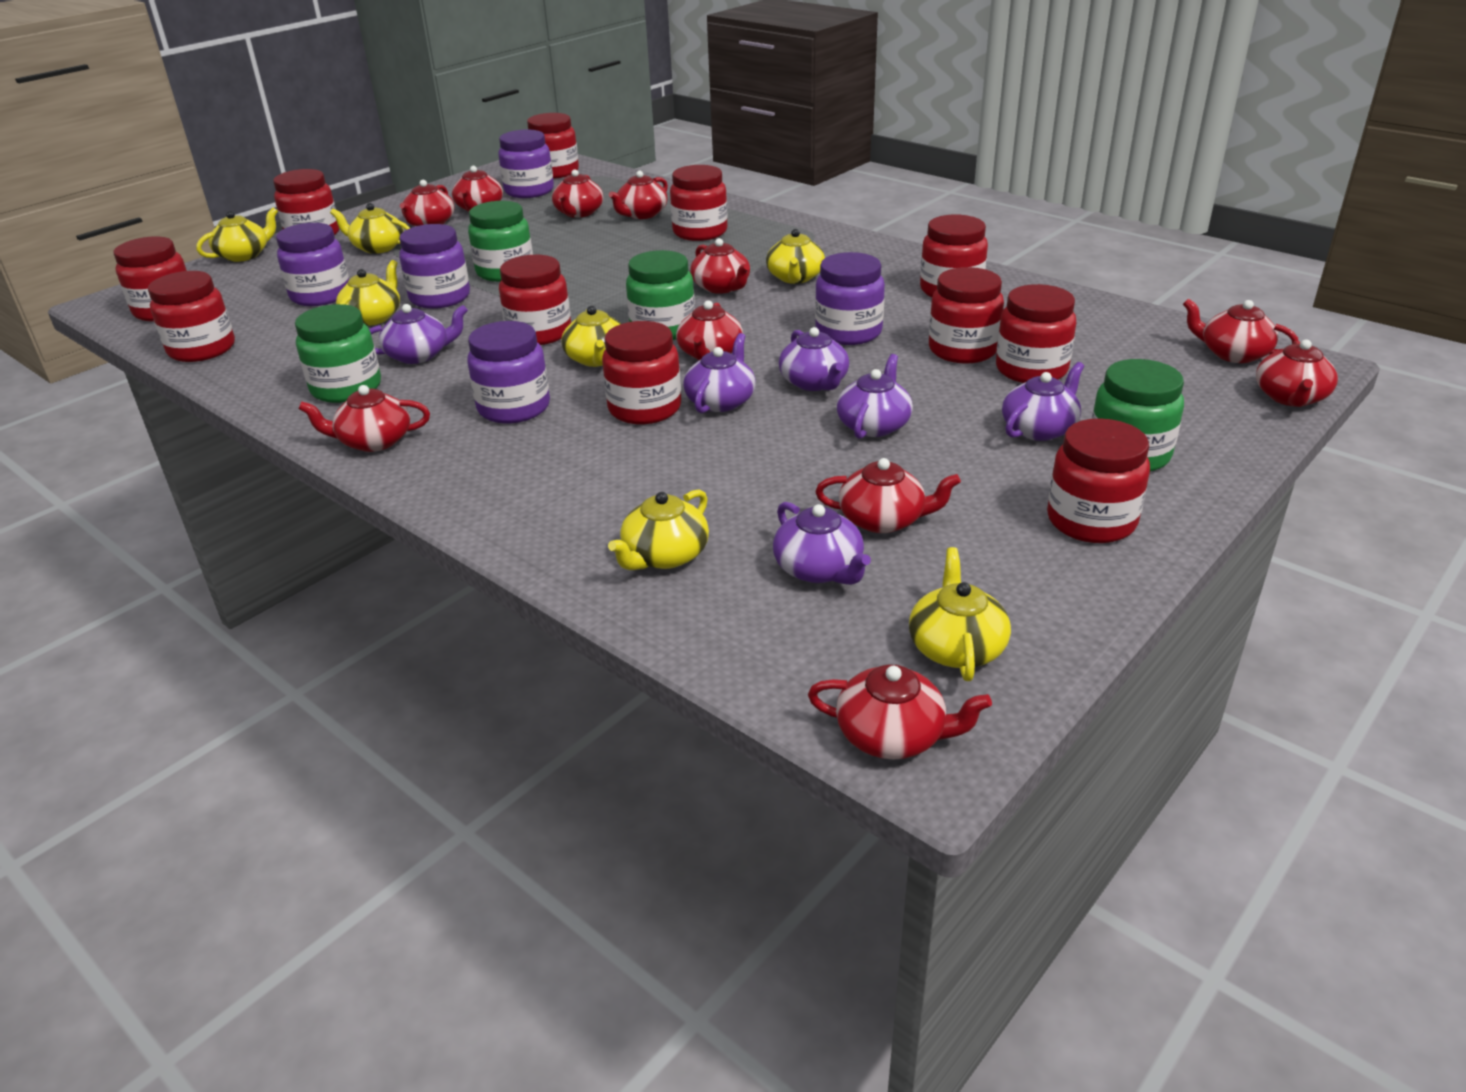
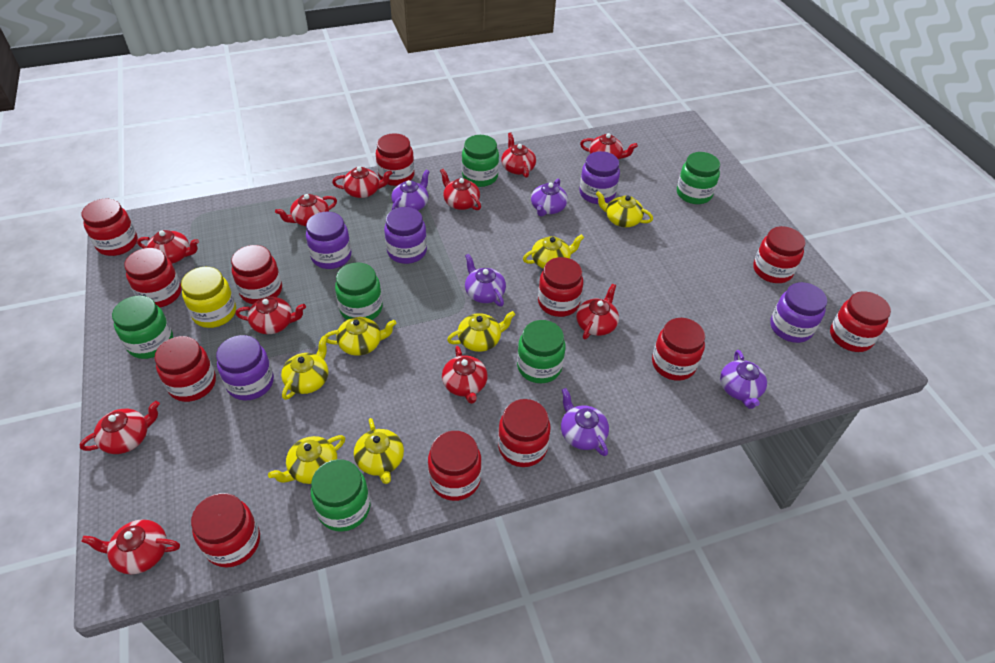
green jar: [295,304,381,403] [468,201,533,282] [626,250,695,340] [1092,359,1184,472] = 4 -> [112,296,173,359] [311,459,370,532] [335,262,383,320] [462,135,499,187] [517,320,566,383] [677,152,720,204] = 6
purple teapot: [369,304,468,364] [683,333,756,413] [773,502,871,585] [779,327,849,391] [837,354,913,439] [1002,362,1084,441] = 6 -> [391,170,430,211] [465,254,506,306] [531,179,568,217] [561,388,609,456] [720,350,767,409] = 5
red jar: [113,236,187,321] [148,271,235,362] [273,169,339,236] [499,255,571,345] [527,113,579,179] [602,321,681,424] [670,165,728,241] [920,214,988,297] [929,267,1004,364] [996,284,1076,383] [1047,418,1150,543] = 11 -> [82,199,138,256] [124,248,182,307] [155,336,216,402] [191,493,260,568] [231,245,282,304] [376,133,415,186] [428,431,482,501] [498,399,551,467] [538,257,583,317] [652,318,705,381] [753,226,806,283] [830,291,891,352] = 12
yellow jar: none = 0 -> [181,267,236,328] = 1

